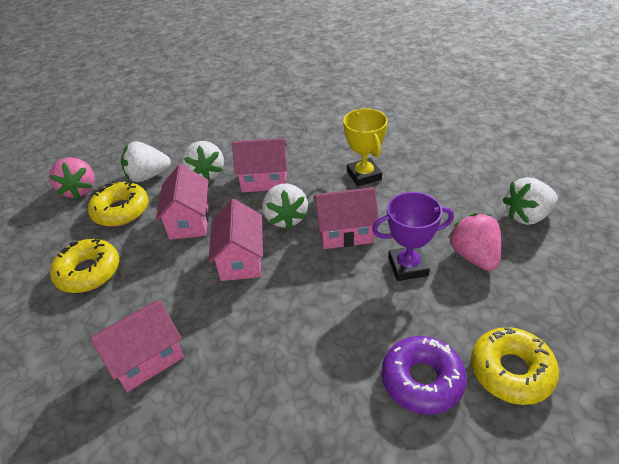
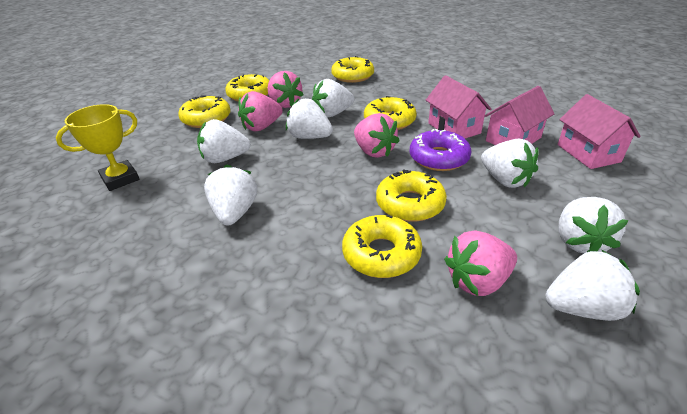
pink house: [90,300,184,392] [156,164,209,240] [208,199,263,281] [232,138,287,192] [313,187,379,249] = 5 -> [426,75,491,138] [485,86,555,145] [558,94,641,169] = 3
pink strawberry: [49,157,95,199] [448,213,501,271] = 2 -> [238,91,283,132] [268,71,303,108] [354,113,399,158] [444,230,517,296] = 4
purple trophy: [372,192,454,281] = 1 -> none = 0
white strawberry: [121,141,171,182] [182,141,224,182] [263,184,308,230] [503,177,558,225] = 4 -> [197,119,251,163] [204,165,257,225] [286,98,333,139] [312,79,354,118] [481,139,539,188] [546,249,640,321] [558,197,628,253] = 7
yellow donut: [50,239,119,293] [88,182,148,227] [471,327,559,405] = 3 -> [178,95,231,128] [225,74,270,102] [331,56,374,83] [342,214,422,278] [364,96,416,130] [376,169,447,222] = 6

